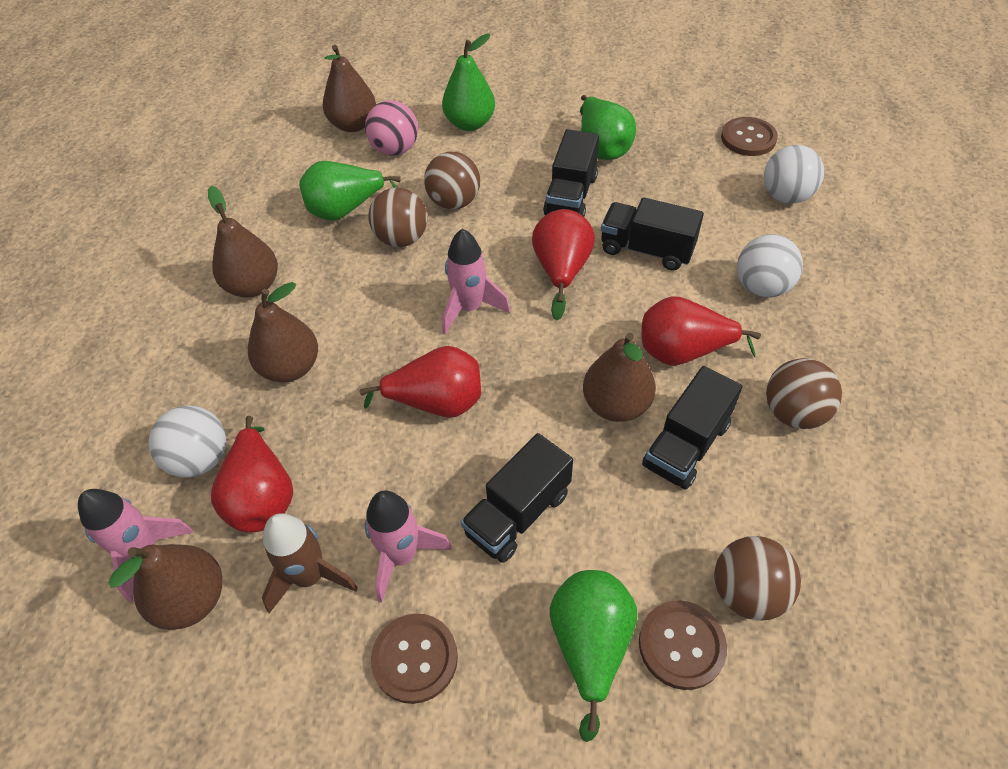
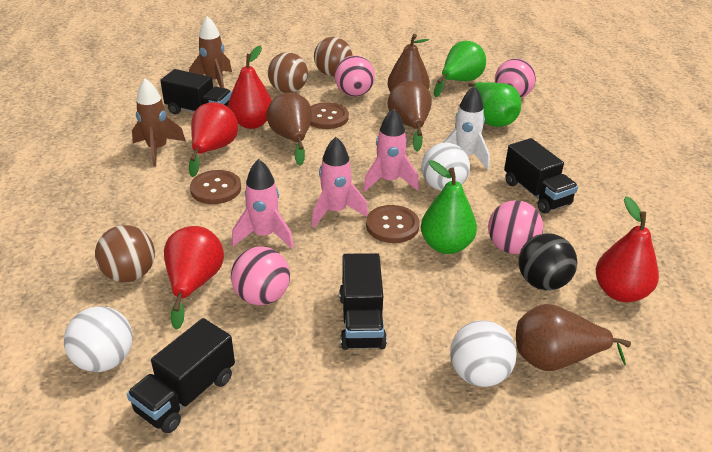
black ball: none = 0 -> [518,233,577,290] = 1
brown ball: [368,187,427,247] [424,152,480,210] [714,536,801,621] [766,358,842,429] = 4 -> [95,225,155,282] [268,52,308,93] [314,37,352,76] = 3
brown pear: [108,544,222,630] [208,186,278,298] [248,282,318,382] [323,45,376,132] [583,333,656,422] = 5 -> [267,92,312,166] [387,81,432,152] [388,34,430,93] [516,304,631,371] = 4
brown rocket: [262,513,358,613] = 1 -> [132,78,186,167] [189,16,232,88] = 2
green pear: [299,161,401,221] [442,34,495,131] [550,570,637,742] [580,95,636,160] = 4 -> [421,160,477,254] [434,41,486,97] [468,82,521,127] = 3
pink ball: [365,100,418,156] = 1 -> [231,246,290,305] [335,55,375,97] [488,200,543,254] [495,58,536,98] = 4
white rocket: none = 0 -> [443,86,490,170] = 1

